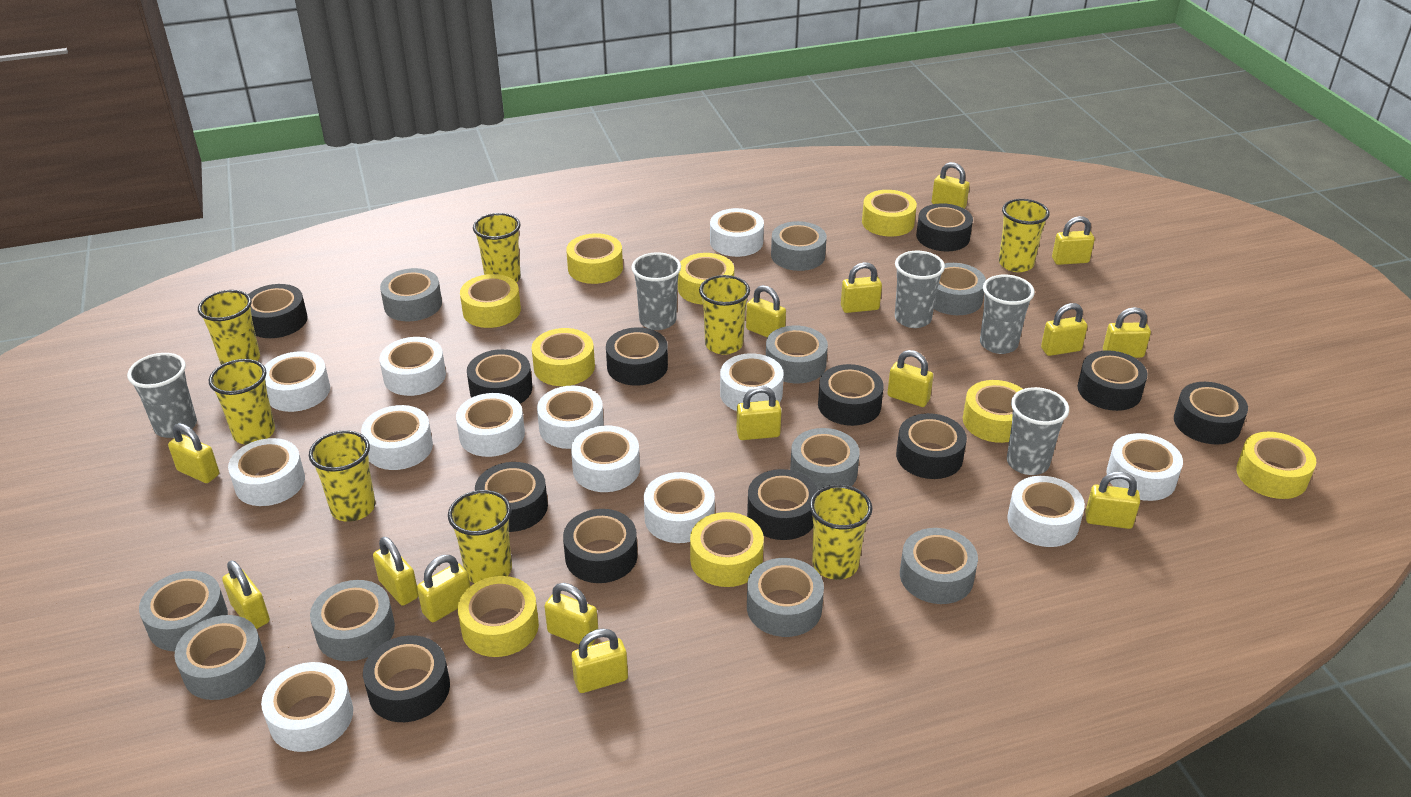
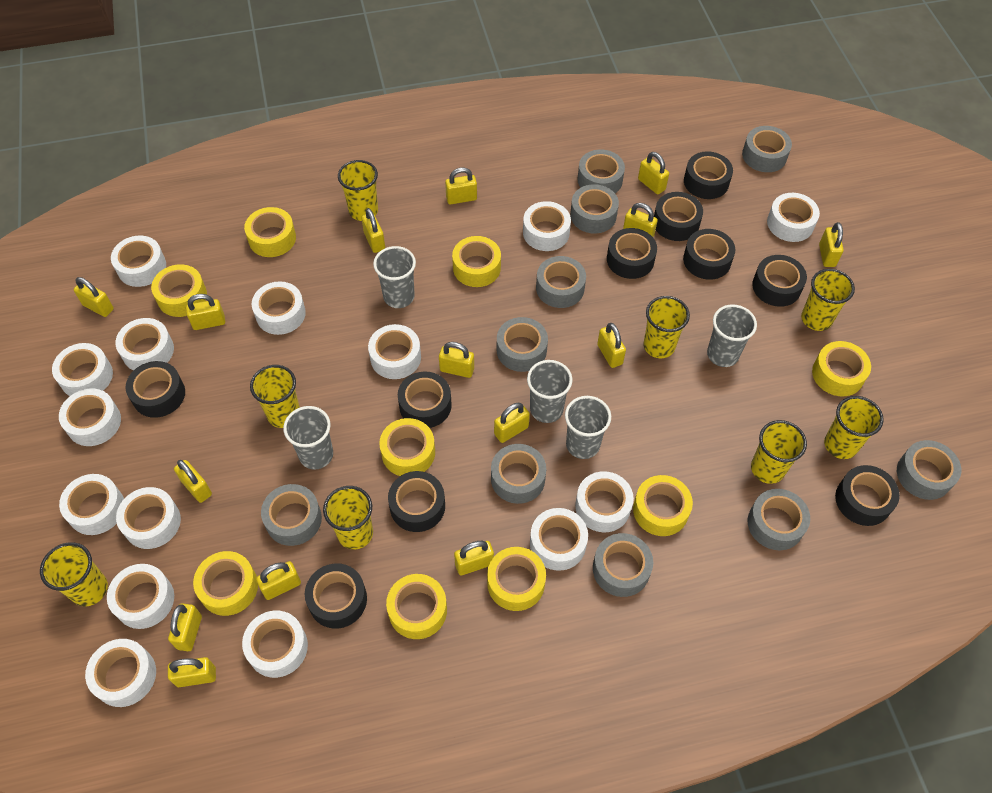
black tape: [248,284,308,338] [363,635,450,722] [467,349,532,404] [475,462,548,532] [563,509,638,583] [606,327,668,386] [747,469,818,540] [818,364,884,426] [896,413,967,479] [916,203,973,251] [1077,350,1147,411] [1174,382,1248,444] = 12 -> [126,361,185,418] [305,564,367,629] [388,471,445,532] [398,371,452,428] [607,228,657,279] [654,192,703,241] [683,229,735,280] [684,151,733,199] [752,255,807,307] [835,465,900,526] = 10
white tape: [228,438,305,506] [261,662,353,752] [264,351,330,412] [361,405,433,470] [379,337,446,396] [456,393,525,457] [537,386,604,449] [571,425,640,492] [644,472,715,543] [710,208,764,257] [720,353,784,411] [1007,476,1085,547] [1106,433,1183,501] = 13 -> [52,343,113,396] [59,389,121,446] [59,474,124,535] [85,639,156,707] [107,564,174,629] [111,236,166,287] [115,318,174,371] [116,487,181,549] [242,611,308,678] [252,281,306,335] [368,324,421,379] [523,201,571,251] [530,508,588,571] [575,471,634,532] [767,193,820,242] = 15

